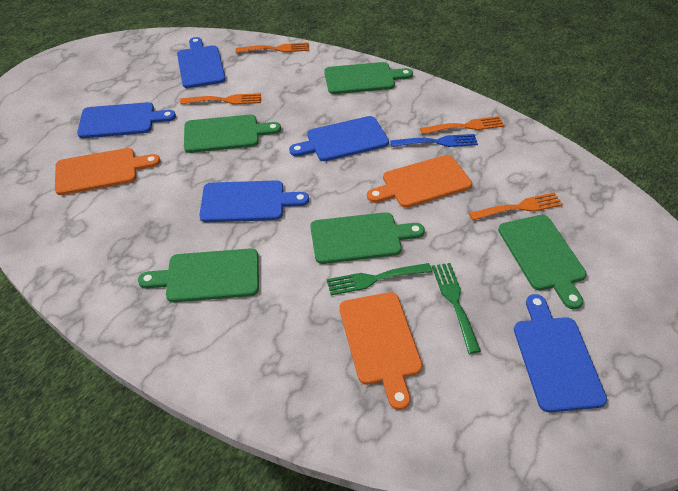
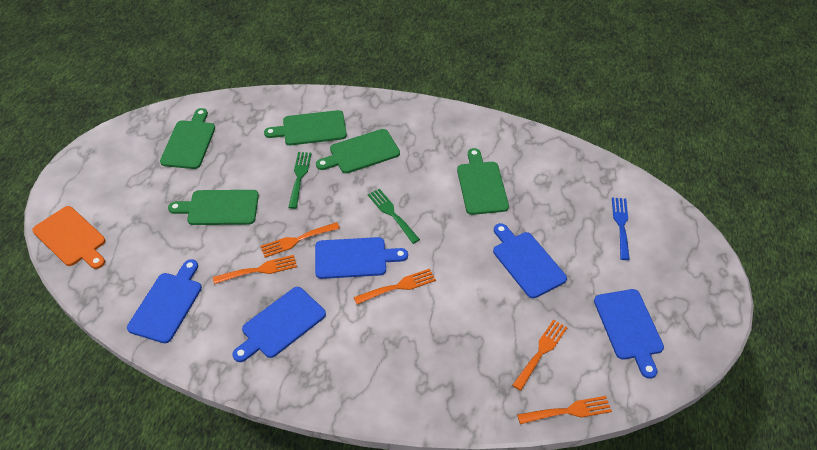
orange cutting board: [55,148,160,195] [339,292,422,410] [367,155,472,208] = 3 -> [32,206,106,269] = 1
orange fork: [180,93,261,105] [236,42,309,53] [420,116,505,134] [469,192,563,220] = 4 -> [213,255,297,284] [260,222,340,258] [354,269,436,304] [512,320,568,391] [517,396,612,424] = 5

